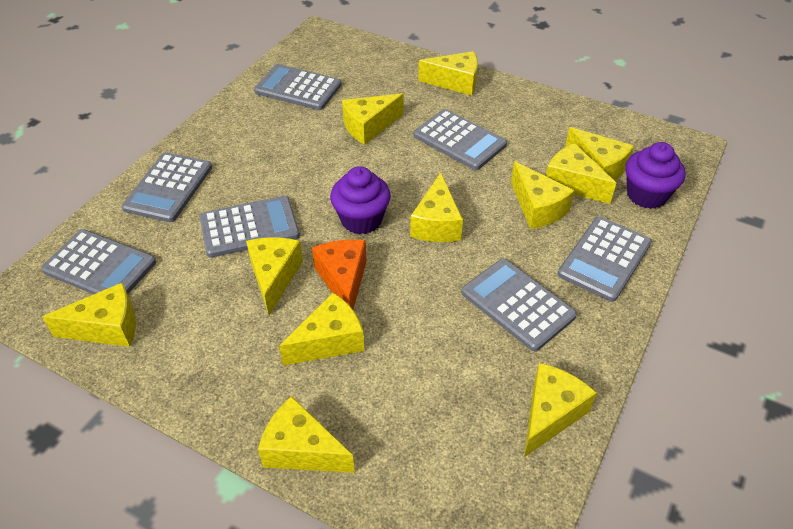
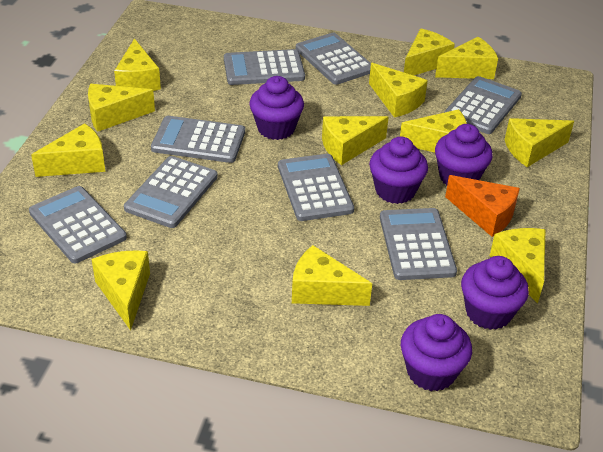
grey calculator: [41,229,156,294] [122,152,212,222] [199,196,300,257] [254,64,341,110] [413,109,507,170] [462,259,577,351] [558,217,652,302] = 7 -> [29,186,127,263] [124,156,218,228] [151,116,245,163] [224,49,305,85] [278,154,354,221] [296,33,371,85] [380,208,457,280] [444,76,522,134] = 8
purple cupcake: [330,166,391,234] [625,142,685,209] = 2 -> [249,76,304,140] [369,137,428,204] [401,314,472,391] [435,124,493,186] [461,256,529,330] = 5
yellow cheese: [42,282,136,347] [246,237,303,315] [258,396,355,473] [279,293,364,366] [342,93,404,145] [410,172,463,242] [418,51,478,96] [511,161,575,229] [524,363,597,457] [546,143,616,204] [565,127,634,181] = 11 -> [31,123,105,177] [88,84,155,132] [92,250,150,331] [114,38,161,91] [292,245,372,306] [322,116,389,165] [369,63,428,118] [400,109,467,153] [404,29,455,76] [435,37,498,79] [490,228,546,304] [505,118,574,167] = 12

